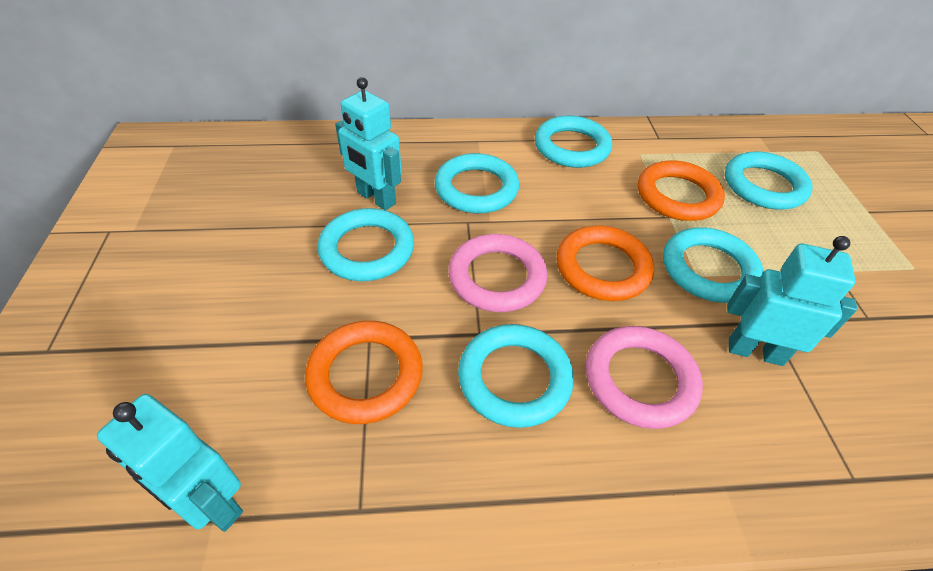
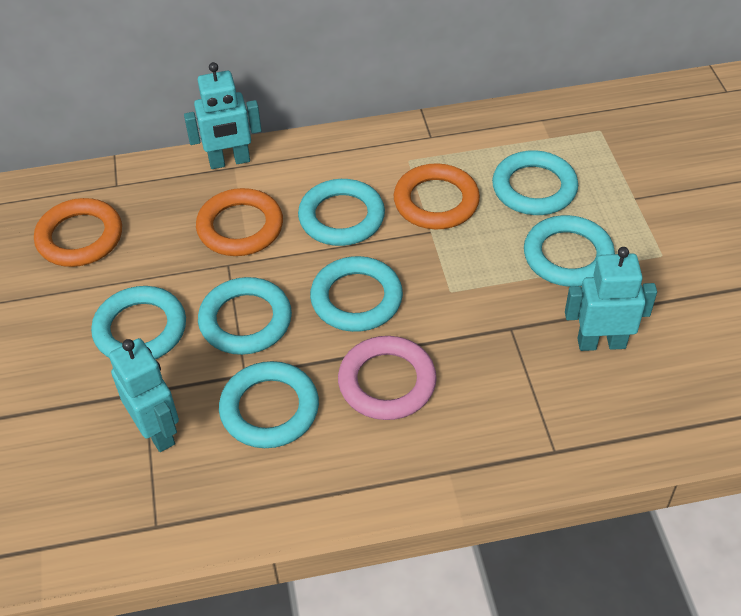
pink ring: [448,234,547,312] [586,326,703,429] = 2 -> [338,336,437,420] = 1
turquoise ring: [317,208,414,281] [435,153,519,213] [458,324,574,428] [535,116,612,168] [663,227,763,303] [725,151,813,210] = 6 -> [91,286,186,359] [198,277,292,355] [219,361,319,448] [298,179,385,246] [310,256,403,332] [492,150,578,215] [524,215,615,287] = 7

